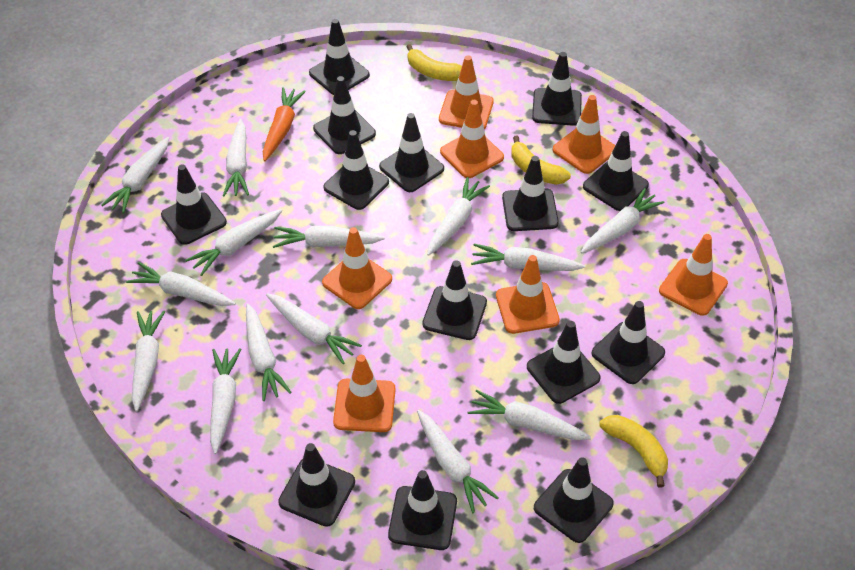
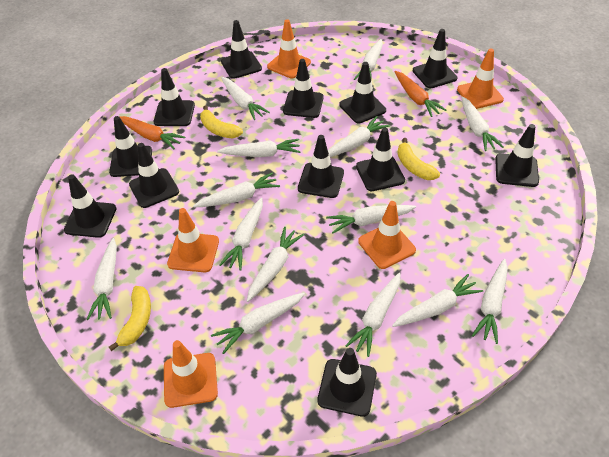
black traffic cone: [161,164,227,245] [278,443,355,527] [309,19,370,95] [313,76,376,154] [324,130,389,210] [379,113,444,192] [388,470,457,550] [422,260,487,340] [502,156,559,231] [527,321,601,404] [532,52,582,126] [534,458,614,543] [583,131,649,211] [592,301,665,384] = 14 -> [64,174,117,238] [109,116,152,177] [129,143,179,208] [154,68,195,126] [221,20,262,79] [283,59,324,118] [298,135,344,198] [317,348,377,417] [339,62,386,123] [356,128,405,191] [413,29,457,88] [495,124,539,187] = 12
orange carrot: [263,87,306,161] = 1 -> [119,116,185,149] [395,71,447,117] = 2
orange traffic cone: [322,227,392,309] [333,355,396,432] [439,55,494,129] [440,100,504,178] [496,255,560,334] [553,95,615,174] [659,234,728,316] = 7 -> [164,340,218,408] [167,208,219,272] [267,19,311,78] [358,201,416,269] [457,48,504,109] = 5

